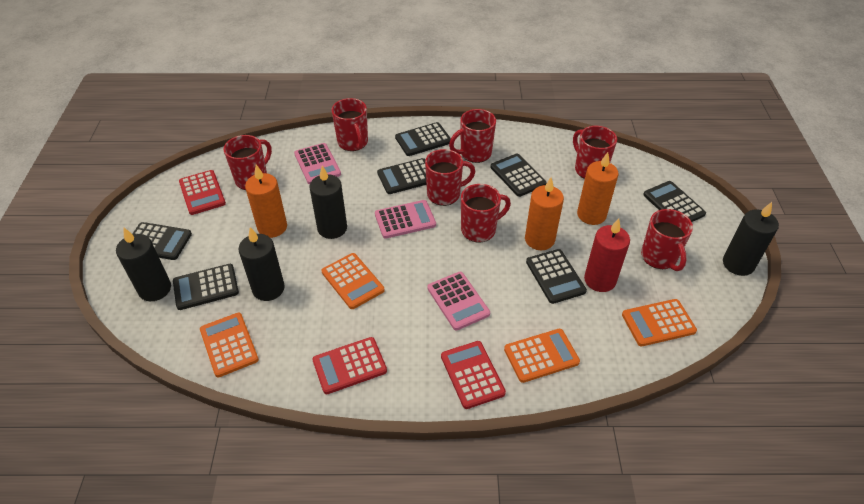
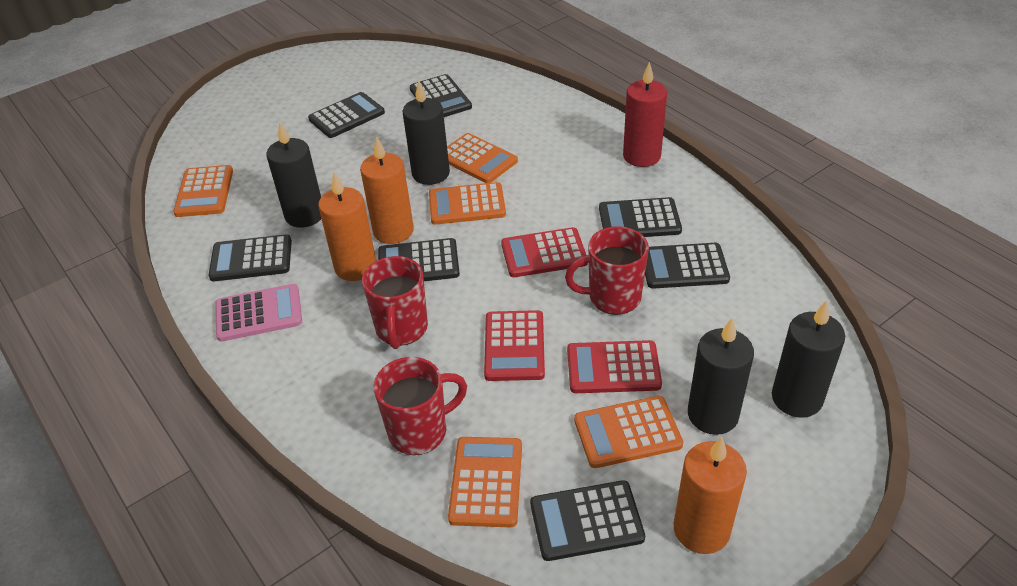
orange calculator: [200,313,259,378] [322,253,385,309] [504,329,580,383] [622,299,697,346] = 4 -> [173,165,233,217] [429,182,506,225] [447,133,518,183] [448,437,522,527] [574,396,683,468] = 5
pink calculator: [294,143,341,184] [375,200,436,239] [427,272,490,330] = 3 -> [215,284,302,341] = 1
red mug: [224,135,272,190] [332,98,368,151] [425,149,475,206] [449,109,496,163] [461,184,511,242] [573,126,617,179] [641,209,693,271] = 7 -> [362,256,428,349] [374,357,467,455] [565,226,649,315] = 3

